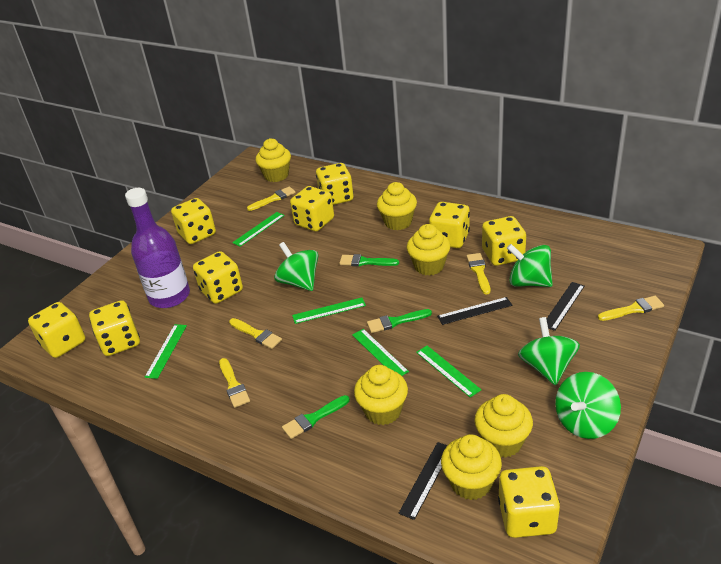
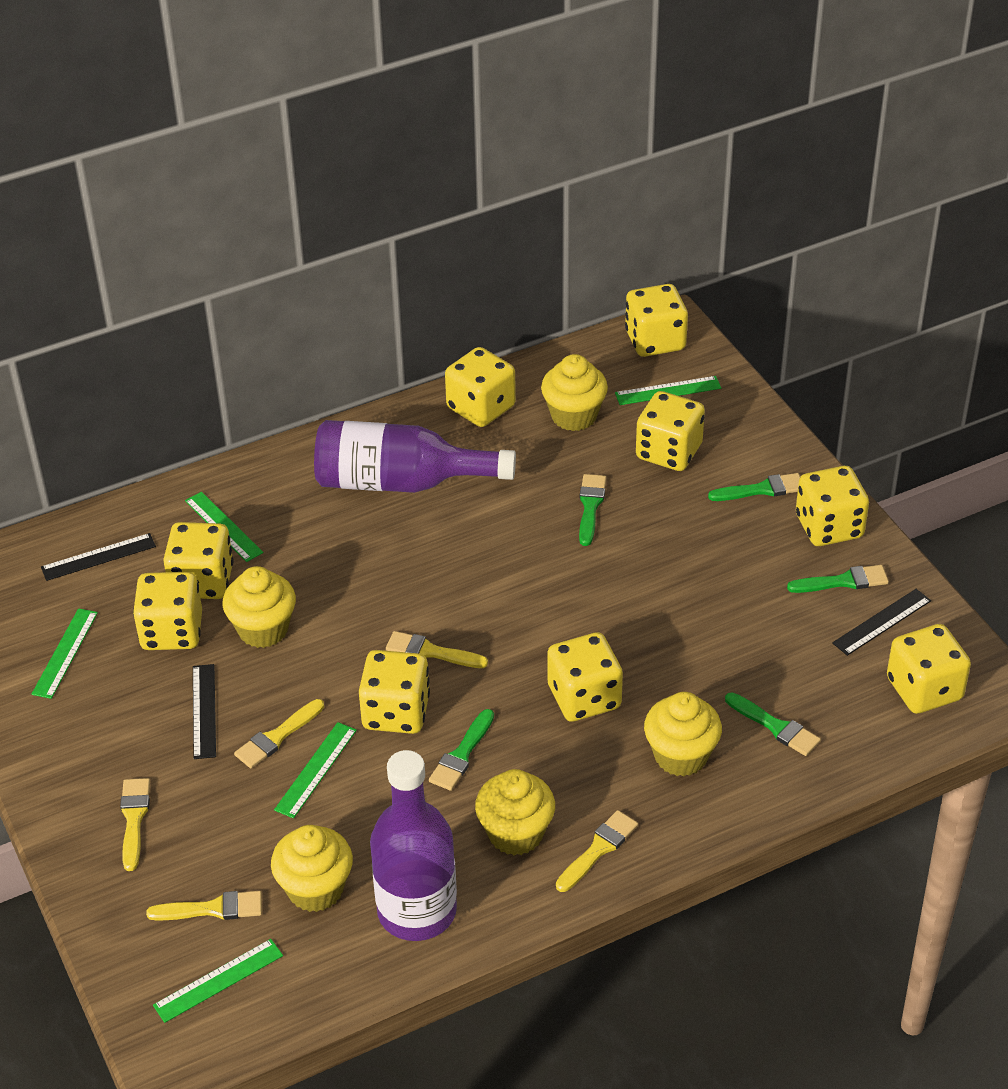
green brush: [282,395,350,439] [339,254,399,266] [367,309,432,333] = 3 -> [429,709,494,791] [579,474,606,546] [708,473,800,501] [725,692,821,756] [787,565,889,593] = 5
green spinning top: [274,242,318,291] [507,244,553,287] [518,317,580,385] [555,372,621,439] = 4 -> none = 0
purple bottle: [125,188,190,308] = 1 -> [314,420,516,493] [370,750,457,941] = 2
yellow cupcake: [256,138,291,182] [354,365,408,425] [377,182,417,230] [407,224,450,276] [441,434,502,500] [475,394,533,458] = 6 -> [222,566,296,648] [271,825,353,912] [475,769,555,856] [541,354,608,431] [644,692,722,777] = 5

